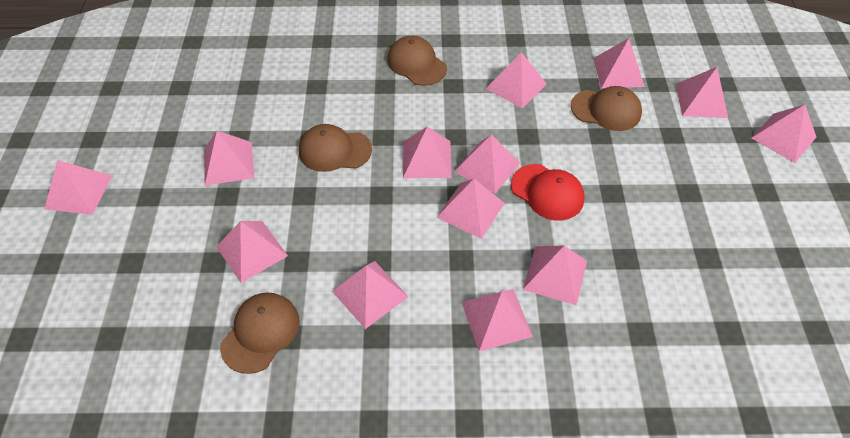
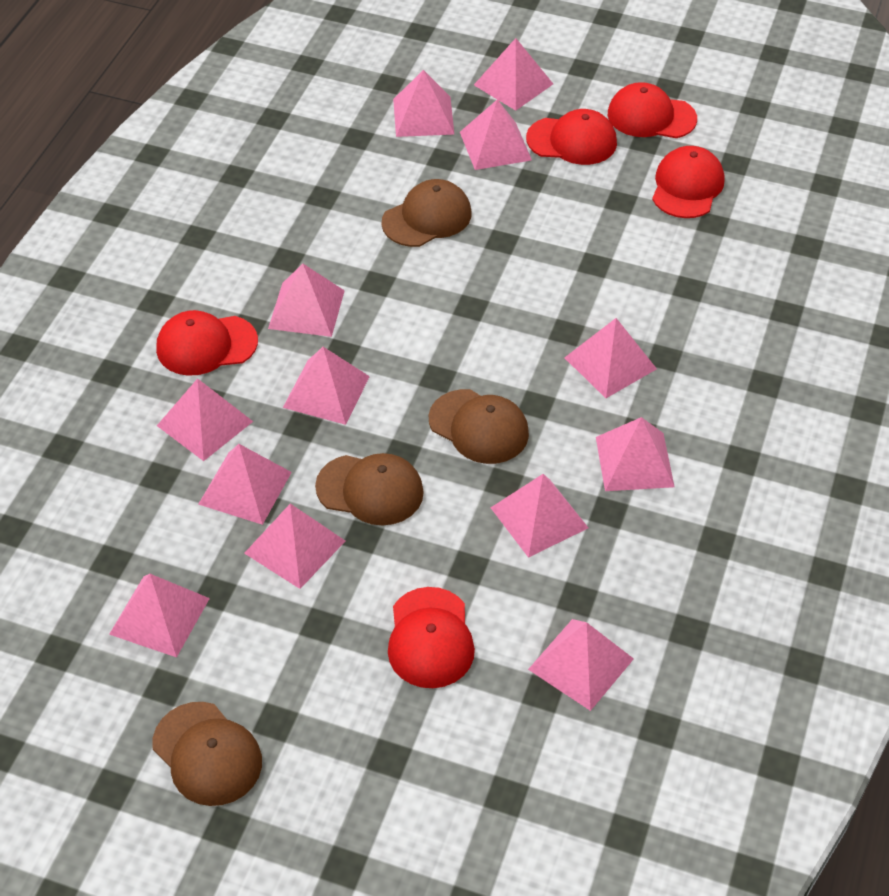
red cap: [511,164,585,221] = 1 -> [156,310,258,376] [388,587,475,688] [526,109,617,165] [608,82,697,138] [652,146,724,218] = 5

